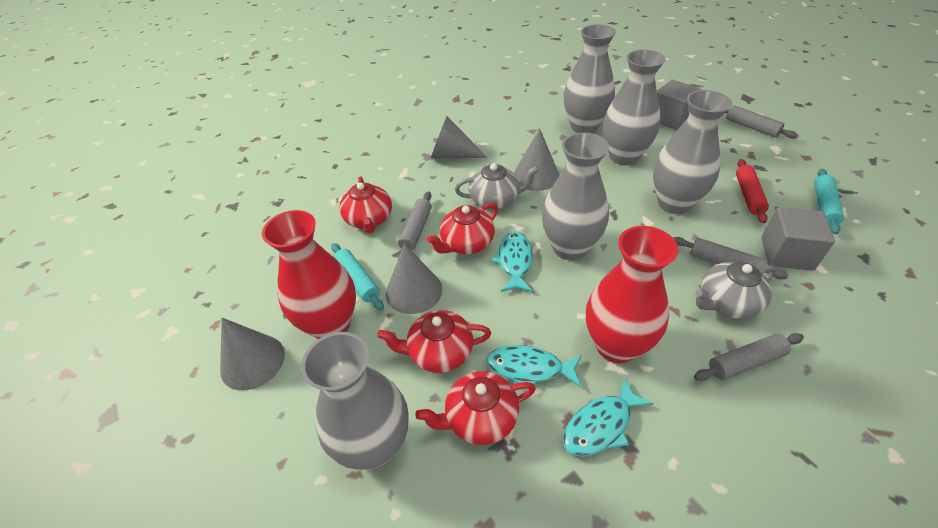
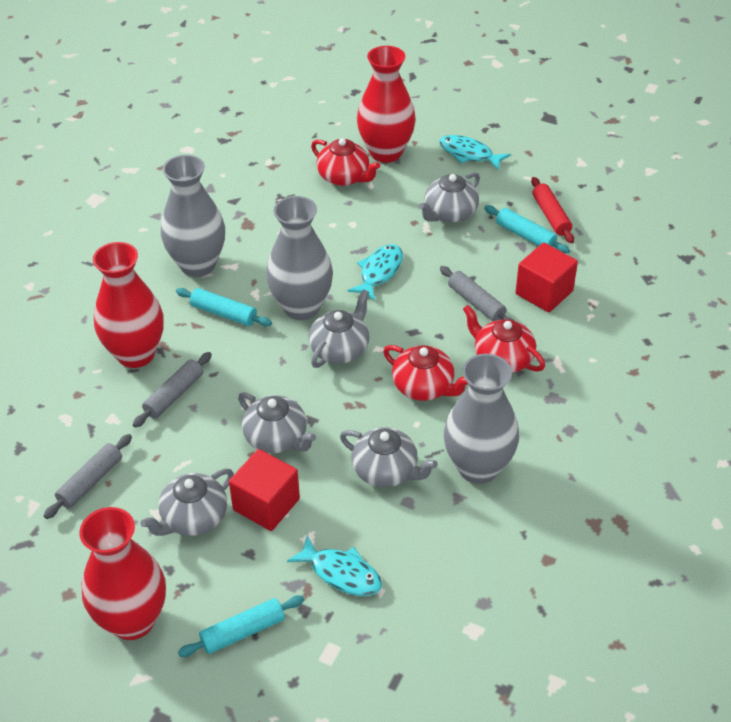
grey cone: [220,318,285,390] [386,244,442,314] [431,116,487,158] [514,128,560,191] = 4 -> none = 0
grey cube: [657,80,701,130] [761,207,835,271] = 2 -> none = 0
grey rolling pin: [398,192,432,258] [673,237,788,279] [694,333,804,381] [726,106,798,139] = 4 -> [44,434,132,519] [133,352,212,428] [440,266,514,321] = 3
grey teapot: [455,163,539,209] [695,262,777,319] = 2 -> [140,469,234,536] [238,392,316,453] [309,289,369,368] [340,427,438,487] [419,172,480,223] = 5
grey vase: [301,332,409,470] [542,133,609,260] [564,24,616,133] [603,49,666,165] [653,90,732,214] = 5 -> [161,155,225,277] [266,196,333,320] [444,354,519,484] = 3
red cube: none = 0 -> [229,449,300,531] [516,243,578,312] = 2
red teapot: [339,176,392,233] [377,310,491,373] [415,371,536,445] [427,203,498,254] = 4 -> [311,138,380,186] [383,345,468,401] [463,305,545,373] = 3
red vase: [262,210,356,339] [586,226,678,363] = 2 -> [79,507,166,640] [93,242,164,368] [357,46,416,163] = 3
turquoise rolling pin: [331,243,384,310] [814,169,844,234] = 2 -> [176,288,272,327] [178,595,304,657] [484,205,570,254] = 3

